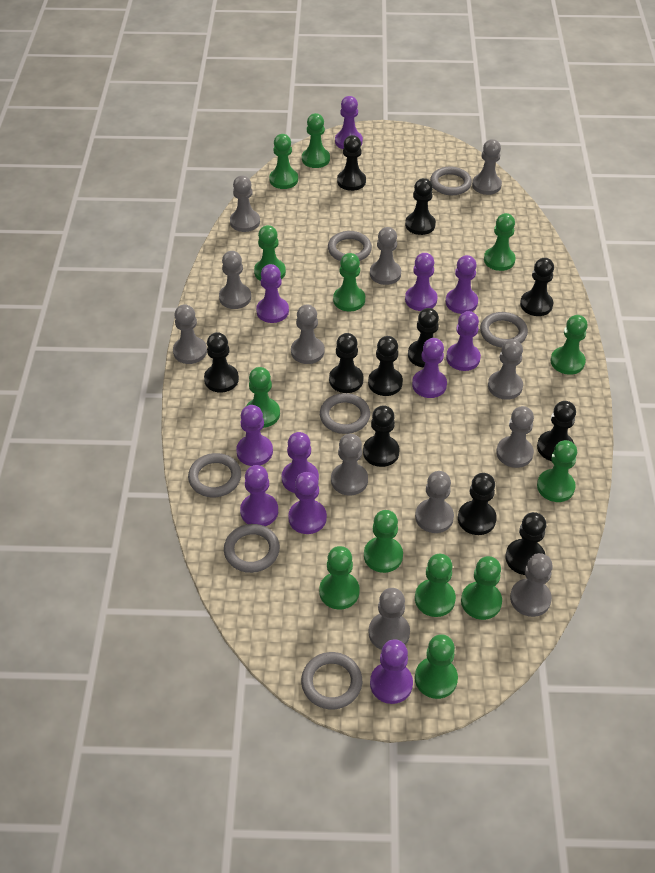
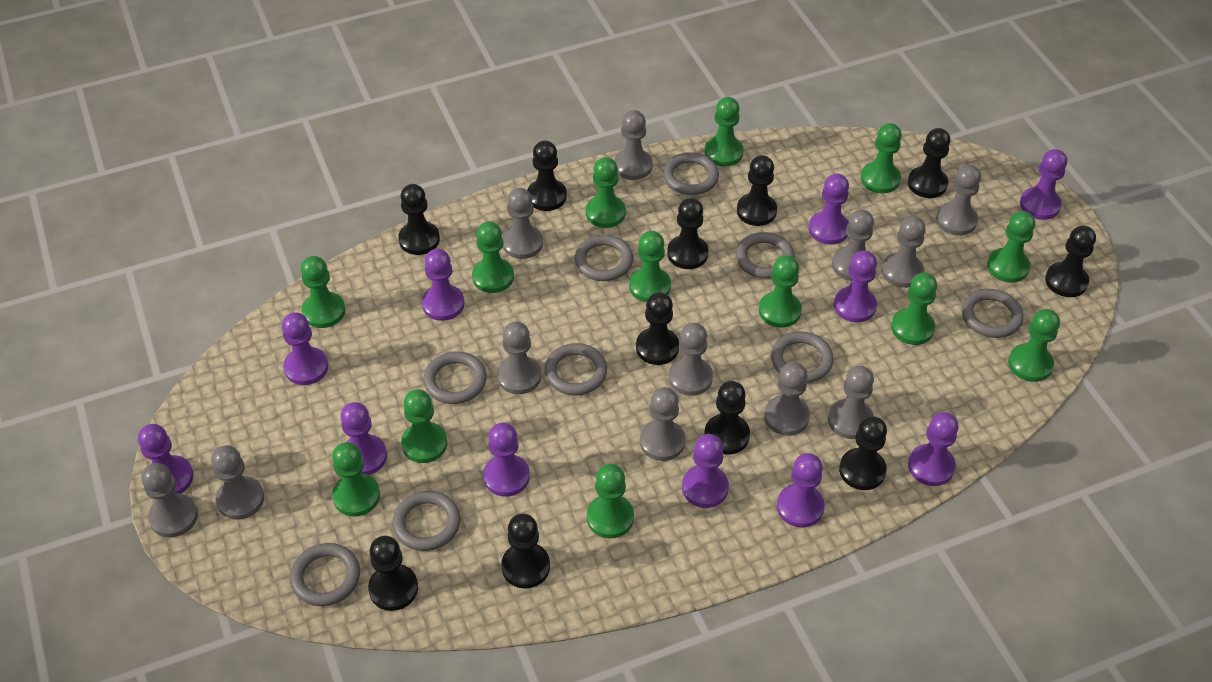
grey ring: [188,453,241,497] [224,524,280,573] [301,652,362,709] [320,393,370,434] [328,231,372,261] [430,166,472,195] [480,312,528,348] = 7 -> [290,543,360,606] [392,491,461,551] [423,351,487,404] [544,343,607,395] [575,235,633,281] [663,152,719,195] [736,232,795,279] [771,331,834,383] [962,289,1023,338] = 9

